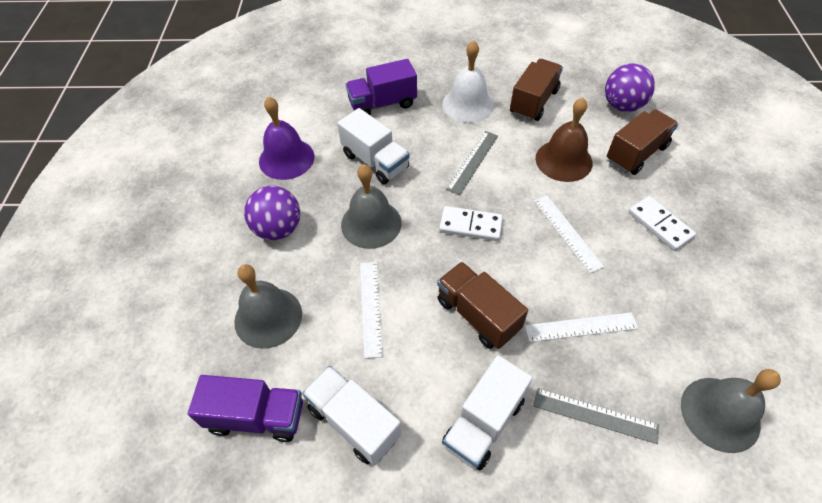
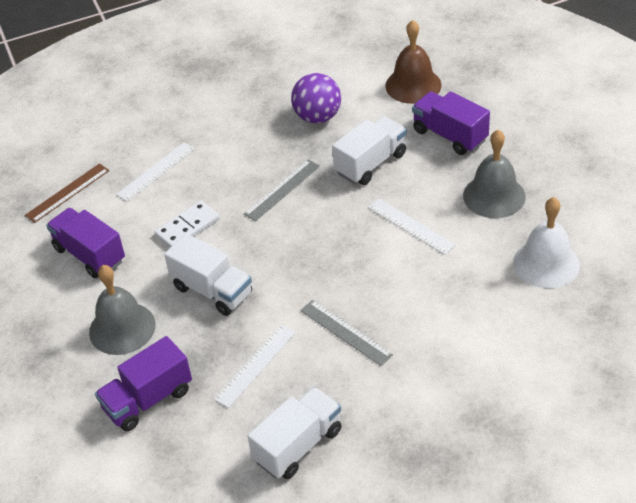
brown ruler: none = 0 -> [25,163,109,223] = 1
brown truck: [437,262,528,349] [510,59,563,121] [607,110,678,175] = 3 -> none = 0
grey bell: [234,264,302,349] [341,164,401,249] [681,369,781,453] = 3 -> [89,265,155,355] [463,130,526,218] = 2
purple ball: [244,186,300,240] [605,63,655,112] = 2 -> [291,73,341,124] = 1
purple bell: [259,96,314,180] = 1 -> none = 0
purple truck: [188,375,303,442] [346,59,417,115] = 2 -> [46,208,125,278] [95,336,192,431] [412,91,490,155] = 3
white domino: [439,206,503,241] [628,196,696,251] = 2 -> [154,201,220,248] = 1

